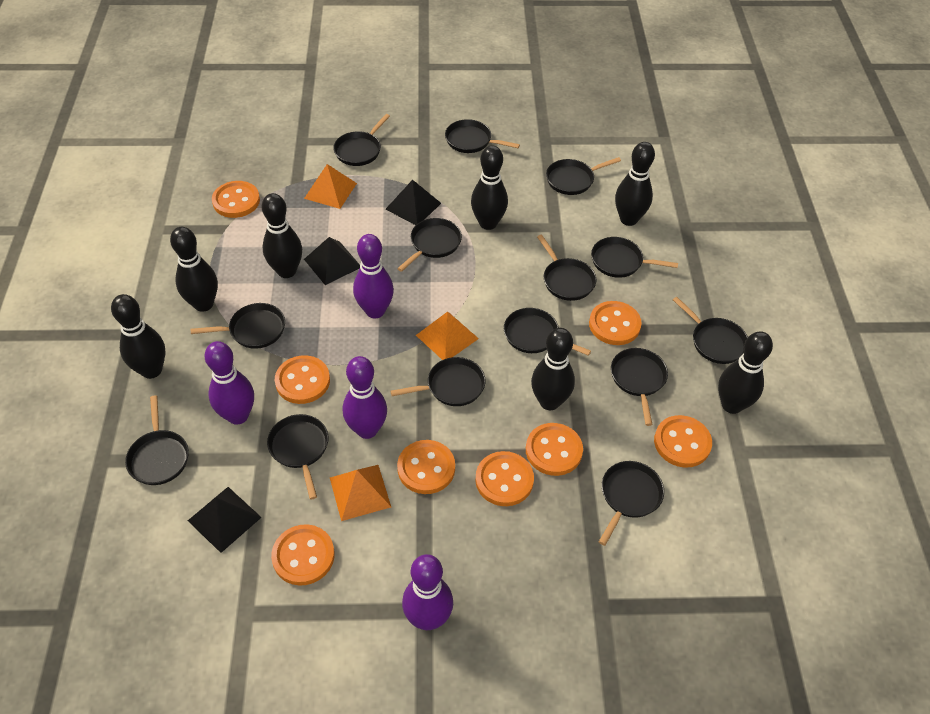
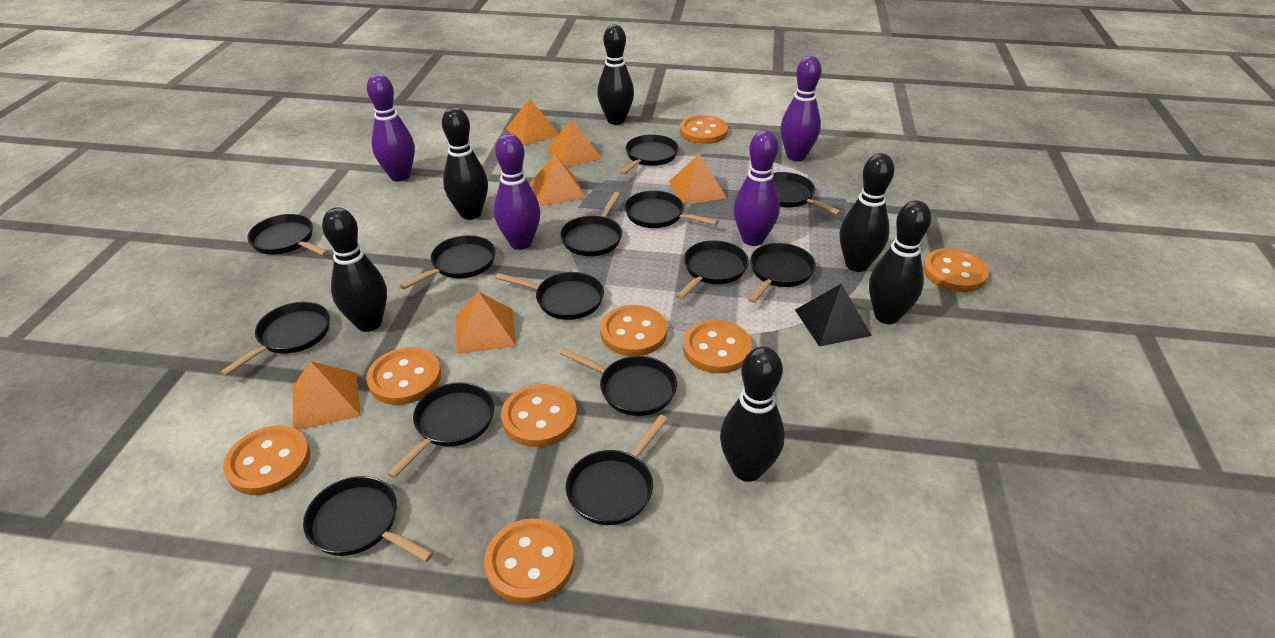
black bowling pin: [111,294,166,379] [170,227,218,312] [262,193,302,278] [471,145,508,230] [531,328,575,410] [615,142,655,226] [718,331,773,414] = 7 -> [322,207,387,332] [442,107,488,220] [597,25,634,125] [720,347,784,482] [840,153,894,272] [869,200,931,324] = 6
black pyramid: [188,487,262,553] [304,237,360,285] [386,180,441,225] = 3 -> [795,284,872,347] = 1
orange pyramid: [304,164,357,209] [330,465,391,521] [416,312,479,360] = 3 -> [293,361,361,430] [456,292,516,354] [506,98,559,146] [530,154,586,206] [546,119,602,167] [669,154,727,205] = 6

